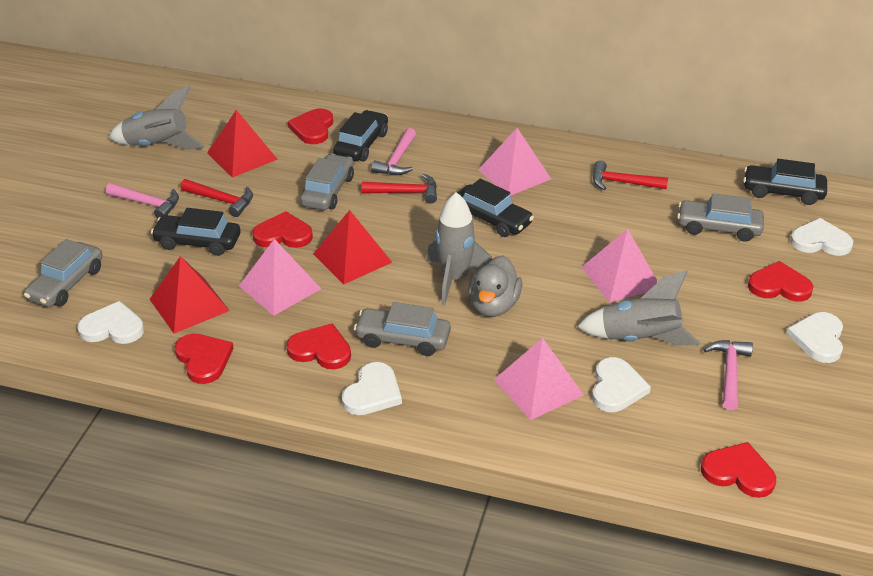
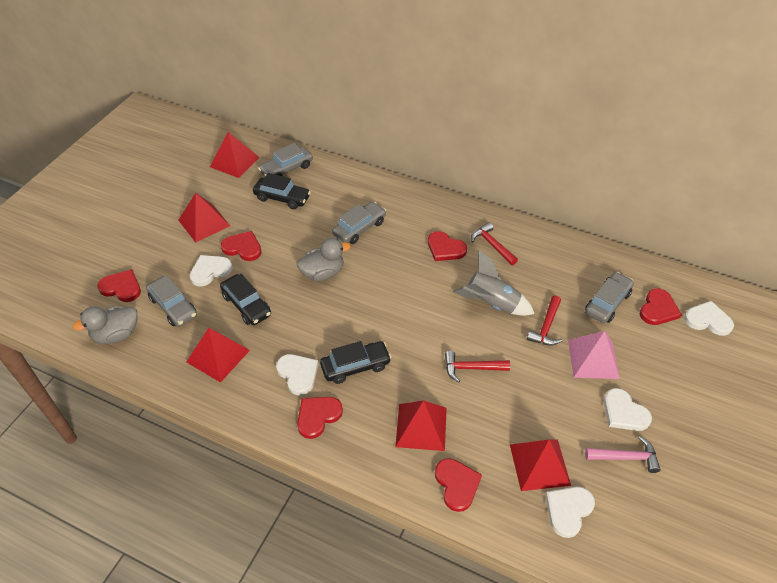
black car: [151,208,240,256] [333,110,388,162] [457,179,534,237] [743,159,827,205] = 4 -> [220,274,271,325] [253,173,311,209] [320,341,391,384] = 3
grey duck: [468,256,522,317] = 1 -> [73,306,137,344] [297,238,351,281] = 2
grey rocket: [108,86,205,150] [427,192,492,305] [577,270,700,346] = 3 -> [453,250,535,316] = 1
pink hammer: [106,183,179,218] [371,128,416,175] [703,340,753,410] = 3 -> [585,436,661,473] = 1
pink pyramid: [239,239,321,316] [478,128,551,196] [494,338,584,420] [582,229,658,303] = 4 -> [568,331,620,379] = 1
red pyramid: [149,256,230,334] [207,110,278,178] [313,210,392,284] = 3 -> [178,193,230,243] [186,328,250,383] [210,132,259,178] [395,400,447,451] [510,439,571,491] = 5

